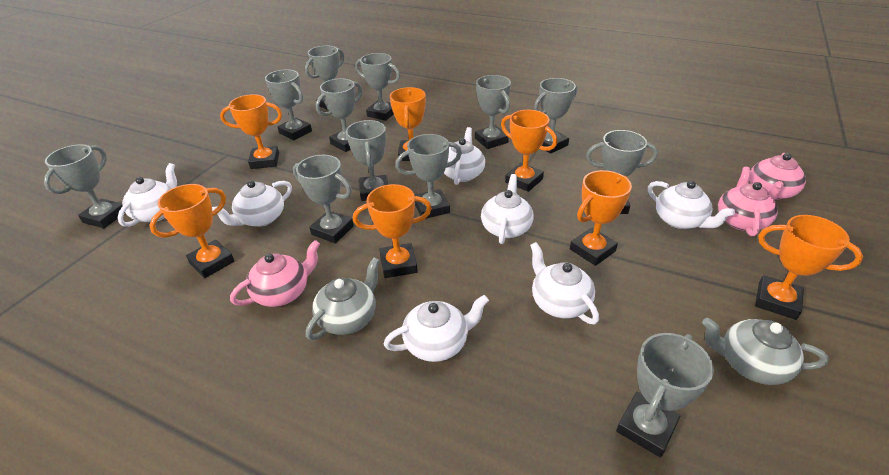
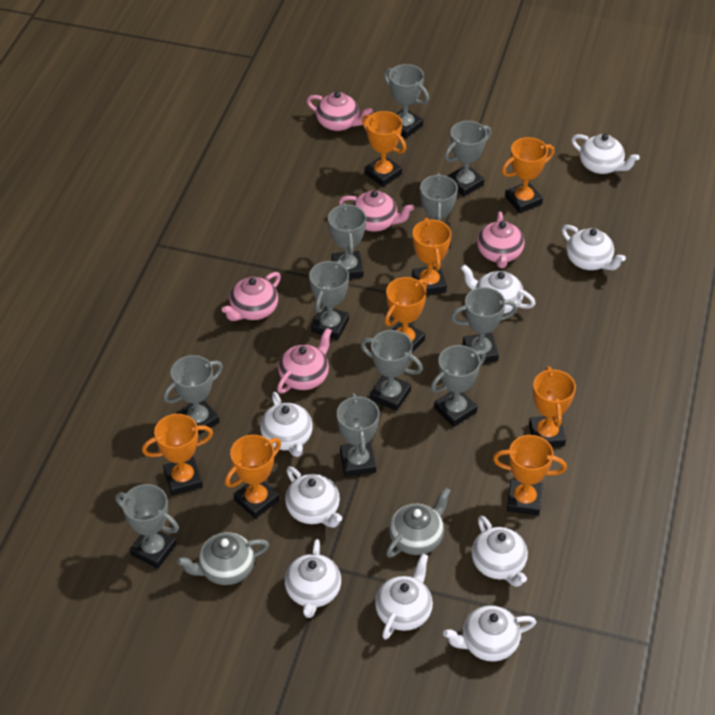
grey trophy: [44,144,125,228] [265,69,312,141] [293,155,354,244] [305,46,344,110] [316,78,362,152] [346,120,388,201] [355,53,400,121] [395,134,462,219] [475,75,511,149] [534,78,577,154] [586,130,658,214] [616,333,714,457] = 12 -> [115,484,179,569] [163,355,223,435] [309,260,349,340] [328,203,366,279] [337,393,380,477] [361,330,423,411] [383,64,429,138] [420,173,458,249] [431,345,486,427] [444,121,491,197] [451,287,517,363] = 11
orange trophy: [149,184,234,278] [220,94,282,169] [353,184,432,278] [390,87,426,161] [501,110,557,192] [570,170,632,266] [755,215,863,320] = 7 -> [142,414,213,496] [225,435,281,519] [362,111,406,187] [384,277,427,353] [412,218,451,295] [493,435,567,516] [502,137,554,213] [529,366,576,447] = 8
pink teapot: [230,240,320,307] [718,167,778,236] [749,153,806,200] = 3 -> [222,272,281,321] [277,328,332,393] [307,91,373,131] [339,190,414,232] [477,212,524,268] = 5
white teapot: [118,163,177,227] [212,180,292,227] [384,295,489,362] [444,127,485,185] [481,174,533,244] [530,242,599,325] [648,181,735,229] = 7 -> [260,392,313,457] [285,466,342,528] [285,539,341,618] [375,553,433,640] [443,605,536,661] [461,264,536,314] [471,515,528,587] [562,225,626,270] [571,134,640,174] = 9

